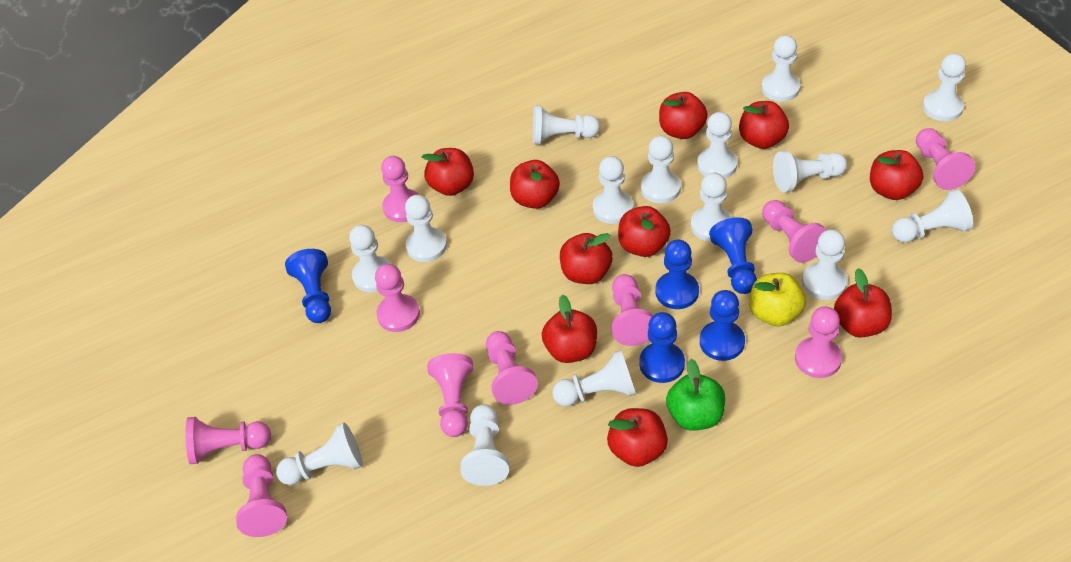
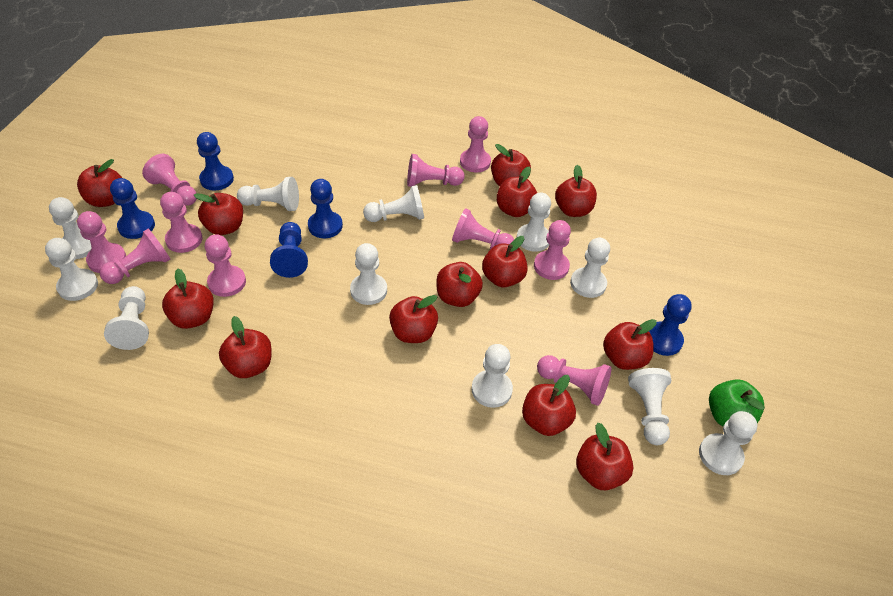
red apple: [422,148,474,196] [510,160,560,209] [542,295,597,363] [560,233,613,284] [607,408,668,467] [618,206,671,257] [659,92,708,139] [739,101,789,149] [834,268,892,338] [870,150,923,200] = 10 -> [77,159,122,207] [162,269,214,329] [194,193,243,235] [219,316,272,378] [389,295,438,343] [436,262,483,307] [482,236,528,288] [491,144,531,186] [497,166,537,217] [522,375,576,436] [555,165,597,217] [576,423,633,490] [603,319,657,370] = 13
white pawn: [276,423,363,485] [349,225,391,292] [405,195,447,262] [460,404,509,486] [533,105,600,144] [552,350,636,406] [593,156,633,224] [641,136,681,203] [691,173,732,241] [697,112,738,178] [762,35,800,102] [773,151,847,192] [802,229,847,300] [892,189,973,243] [923,53,966,121] = 15 -> [45,238,98,301] [49,197,91,259] [104,286,149,350] [237,177,299,211] [350,243,387,305] [363,185,424,222] [472,344,513,408] [516,192,551,252] [570,238,610,298] [628,368,671,445] [699,411,757,475] = 11
yellow apple: [749,273,806,326] = 1 -> none = 0

